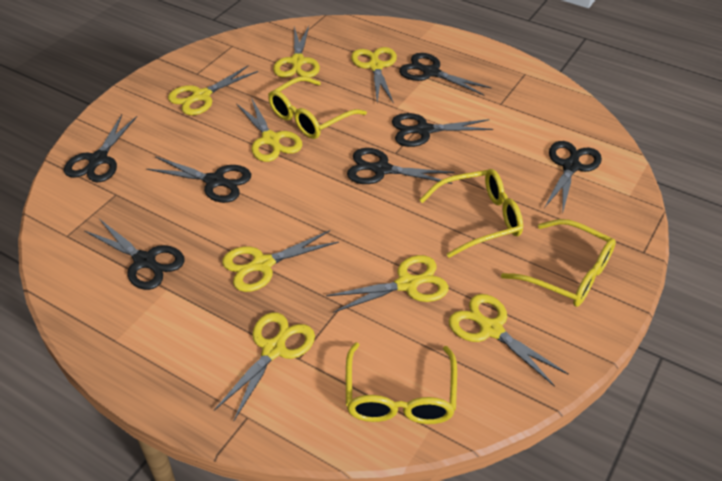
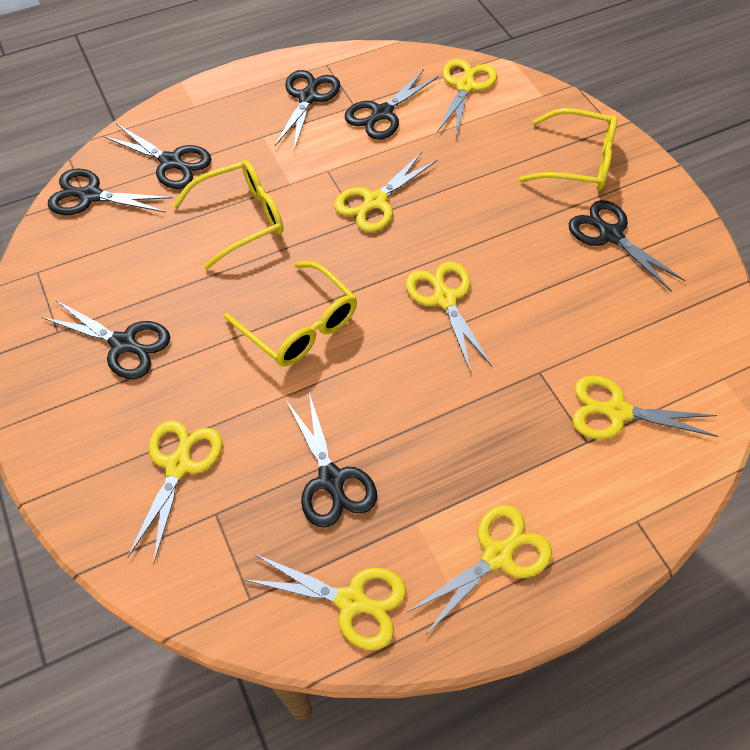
yellow glasses: [268,76,367,139] [346,342,457,424] [419,169,523,258] [501,219,616,307] = 4 -> [172,160,284,270] [224,261,357,367] [519,108,617,190] = 3
yellow scissors: [168,65,258,115] [214,312,315,421] [222,230,339,292] [236,99,302,162] [273,26,320,78] [326,255,448,313] [351,47,397,104] [449,294,568,387] = 8 -> [127,420,222,565] [245,554,406,650] [334,152,438,232] [406,262,493,373] [408,505,552,633] [437,59,497,136] [573,376,719,439] = 7

